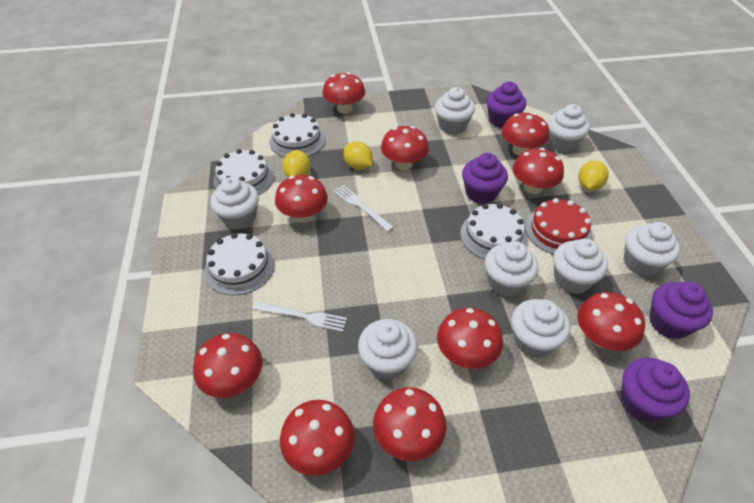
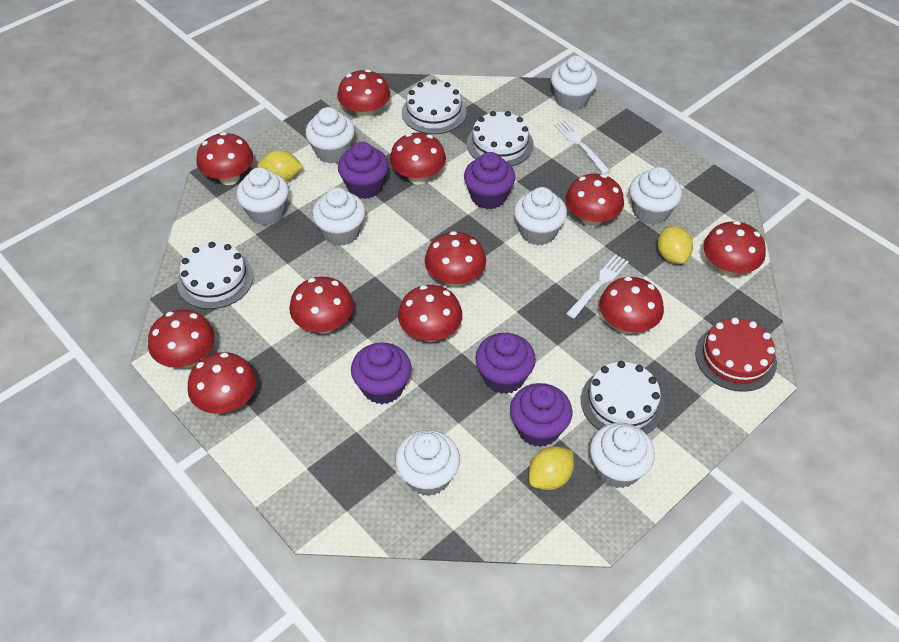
purple cupcake: [462,153,508,204] [486,81,526,128] [621,358,690,422] [649,282,713,339] = 4 -> [338,142,389,199] [351,343,411,404] [464,152,515,209] [475,333,536,394] [510,383,572,447] = 5
red mushroom: [193,333,262,398] [275,175,328,222] [280,400,355,476] [323,72,365,114] [373,387,447,461] [381,126,429,170] [437,308,503,369] [502,113,549,155] [513,148,564,194] [577,292,645,351] = 10 -> [148,309,215,368] [188,352,256,414] [196,132,253,185] [289,277,354,334] [337,69,390,120] [390,132,446,185] [398,285,462,342] [425,231,486,287] [565,174,624,227] [599,277,664,334] [703,221,766,277] = 11

